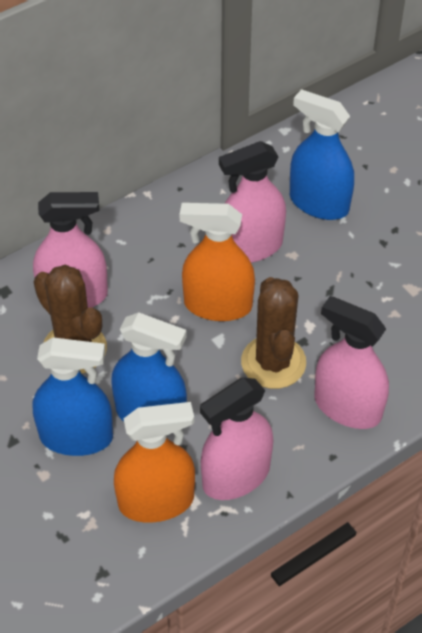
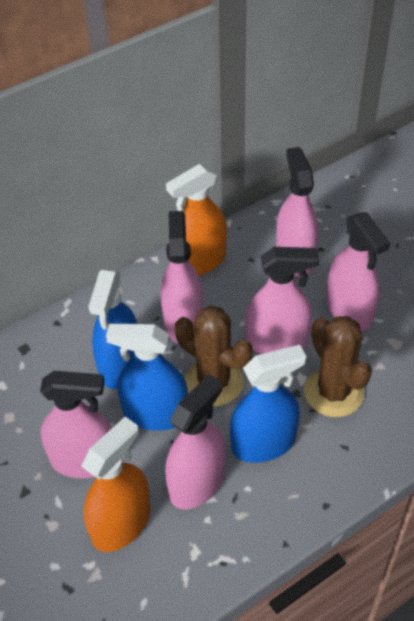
pink spray bottle: [33,192,108,308] [200,378,274,500] [219,141,286,263] [314,296,389,429] = 4 -> [40,371,112,478] [161,211,203,344] [165,374,226,510] [245,247,319,354] [276,147,319,277] [327,212,391,331] = 6

